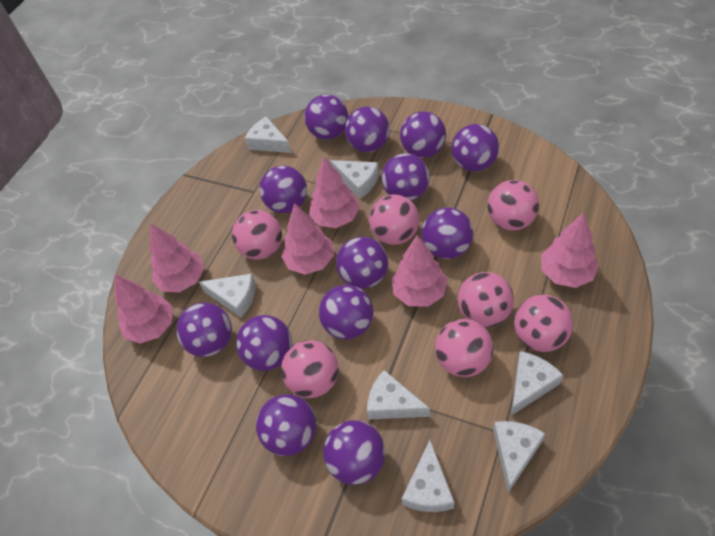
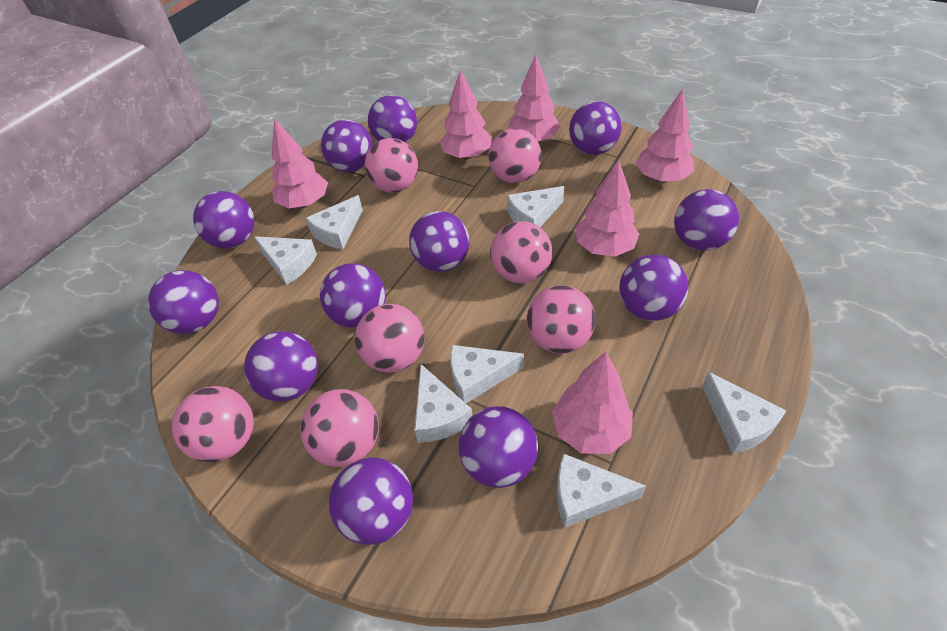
purple ball: [176,303,232,357] [236,315,292,371] [256,394,316,456] [259,166,307,213] [304,94,348,139] [319,285,373,340] [323,420,385,485] [336,237,388,289] [345,106,390,152] [381,153,429,201] [400,111,446,158] [422,207,473,259] [451,124,499,172] = 13 -> [148,270,219,334] [193,191,254,248] [244,331,318,402] [320,263,386,328] [321,120,373,172] [329,458,413,545] [368,95,417,143] [409,211,470,272] [459,406,538,488] [569,101,622,155] [619,255,689,321] [674,189,739,251] = 12

